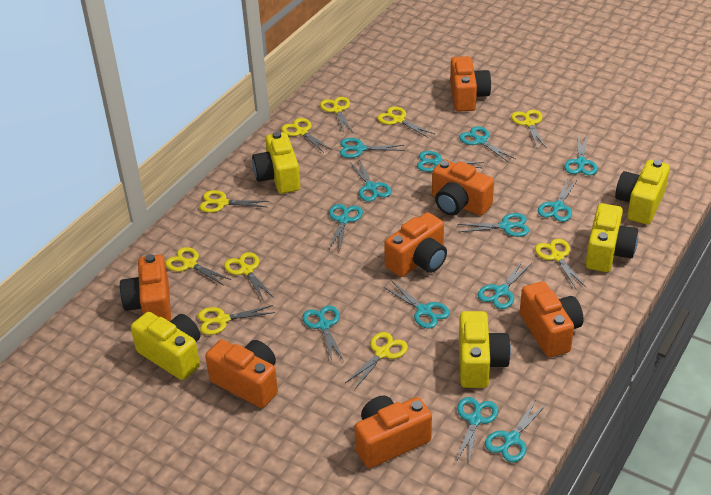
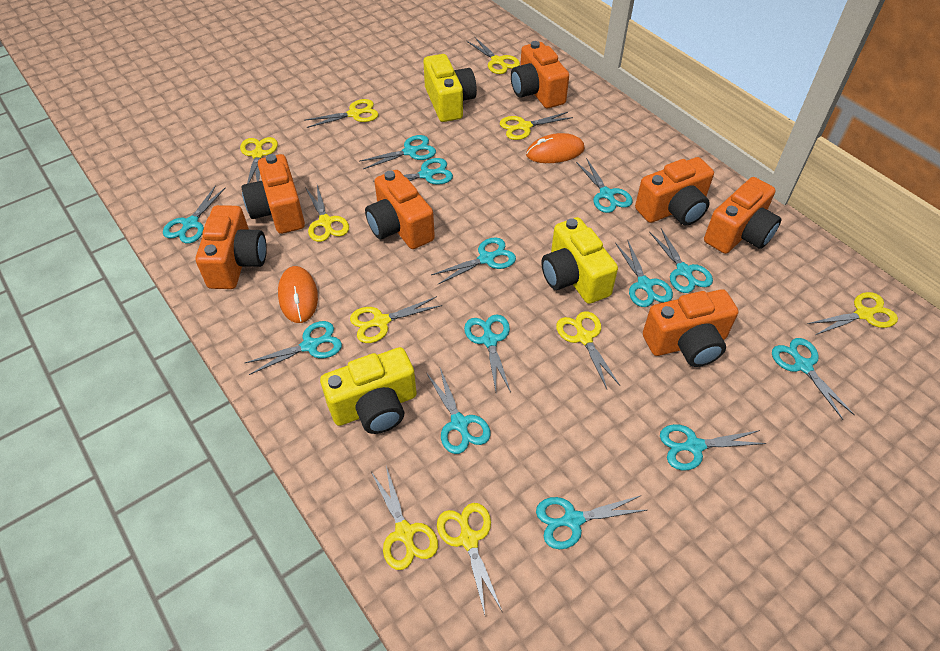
orange mouse: none = 0 -> [278,266,318,323] [526,133,585,163] = 2
yellow camera: [131,312,200,380] [252,131,300,194] [459,311,511,388] [586,203,638,272] [615,160,670,225] = 5 -> [320,347,417,434] [423,54,477,122] [541,217,618,304] = 3

